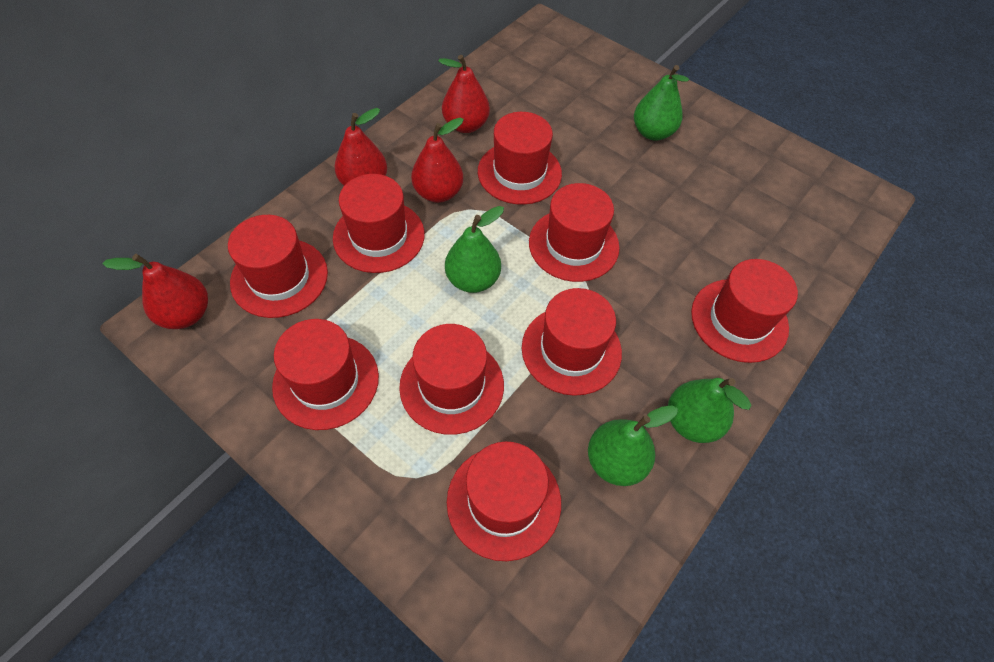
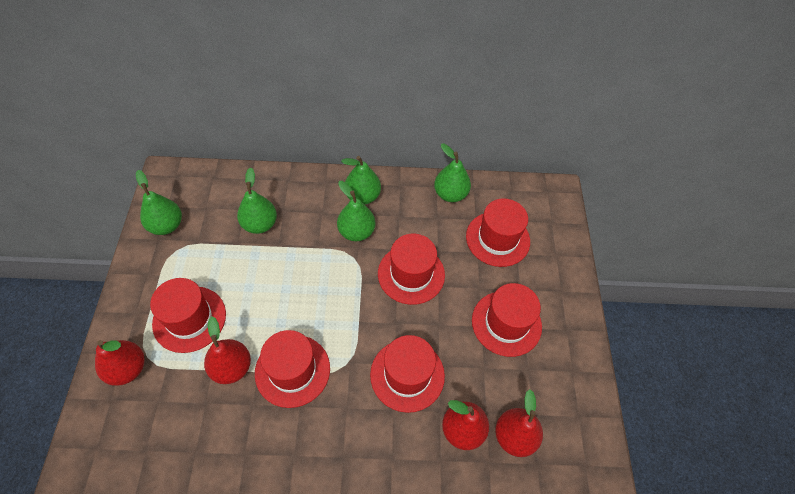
green pear: [445,206,504,293] [588,406,678,486] [634,65,689,141] [668,378,751,443] = 4 -> [136,170,182,235] [237,167,277,234] [337,181,375,241] [341,156,381,205] [434,143,471,202] = 5
red hat: [228,215,328,318] [272,319,379,430] [333,174,425,273] [399,324,504,435] [447,441,561,561] [478,112,562,205] [522,288,622,396] [529,183,620,282] [691,259,798,363] = 9 -> [150,278,226,353] [255,330,330,408] [370,335,445,413] [378,234,445,305] [466,198,530,267] [472,283,542,357] = 6

